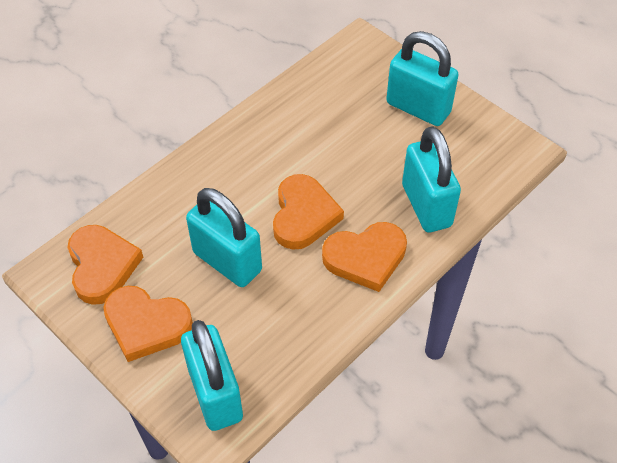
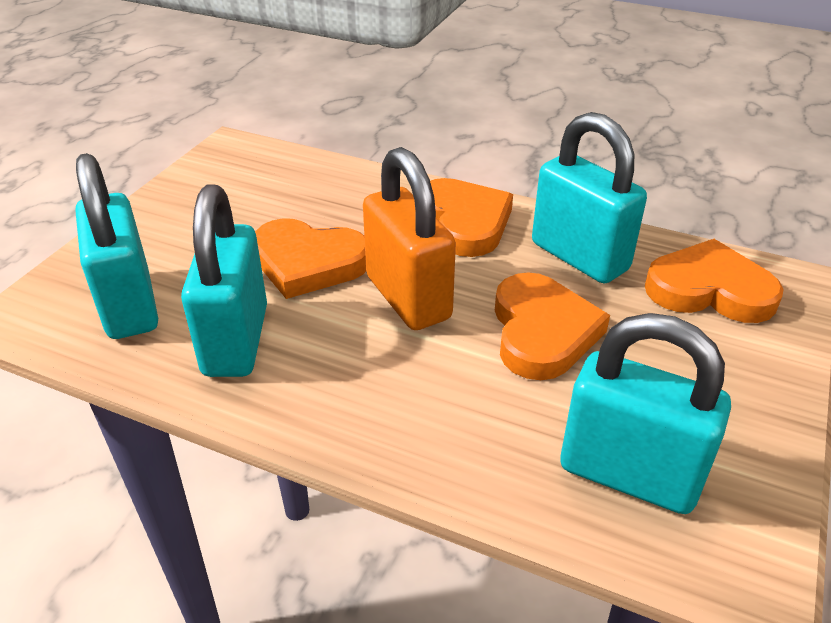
orange padlock: none = 0 -> [363,147,456,330] = 1

